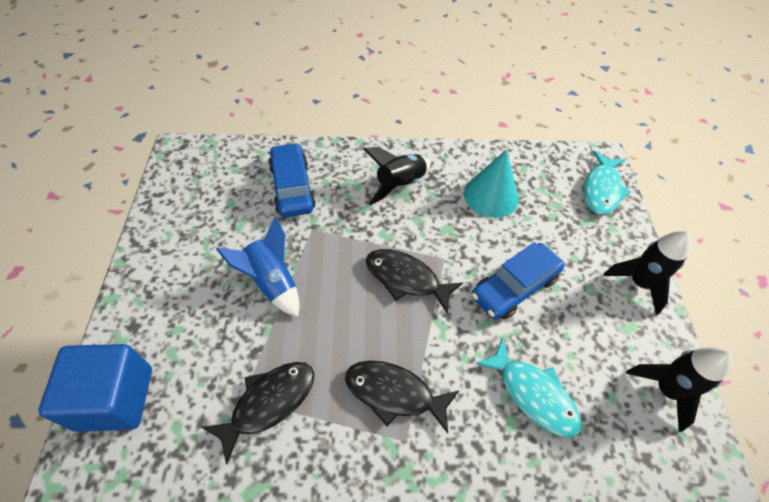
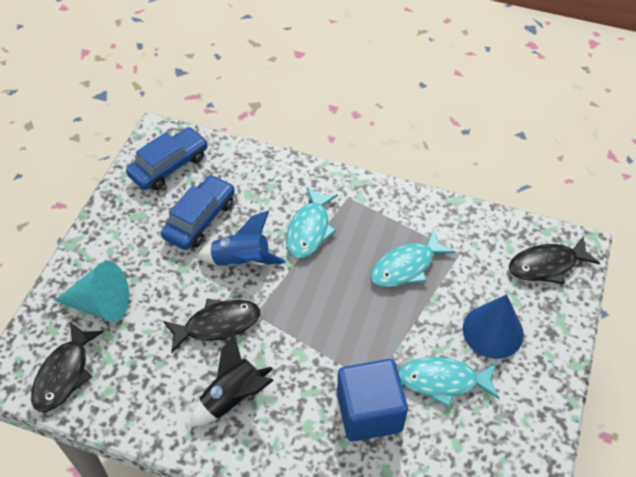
black rocket: [363,147,431,205] [604,231,692,315] [626,347,732,432] = 3 -> [190,334,274,426] = 1
blue cone: none = 0 -> [463,294,524,359] = 1
turquoise fish: [475,337,582,437] [584,151,631,215] = 2 -> [286,187,338,258] [370,229,455,287] [398,357,499,408] = 3

